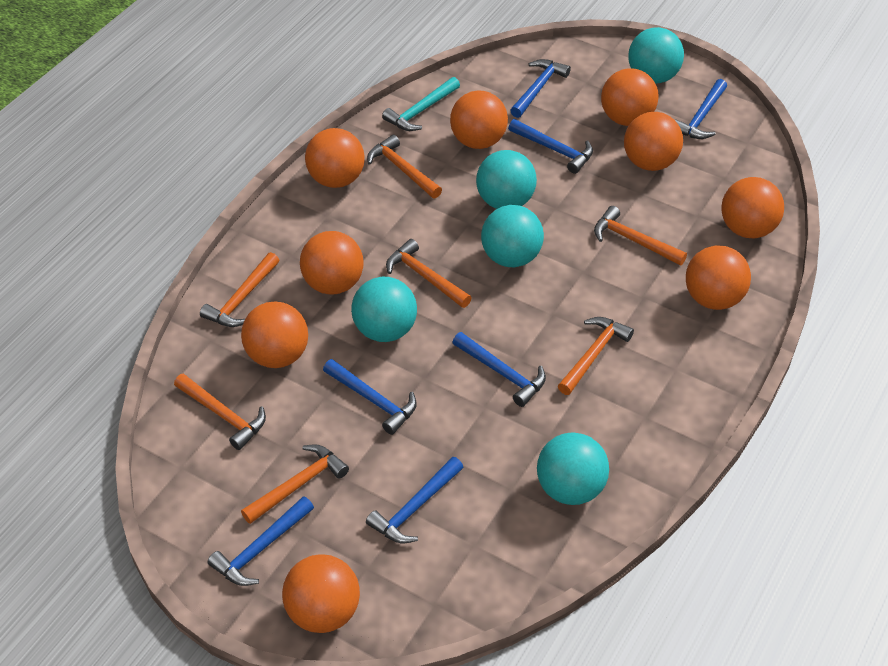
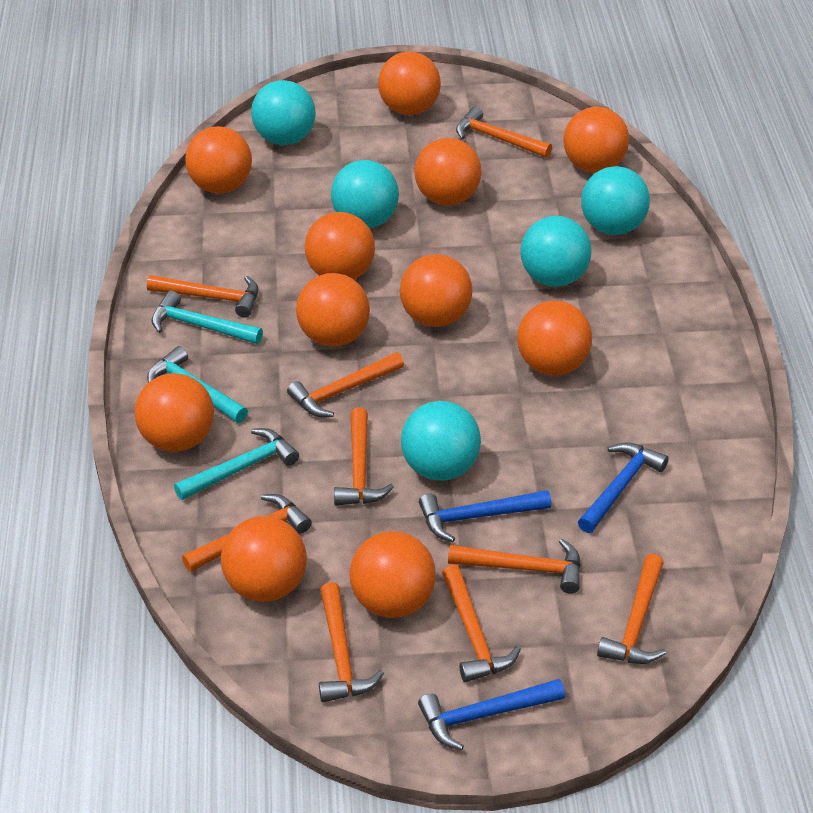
blue hammer: [207,496,314,586] [323,359,417,435] [366,457,463,543] [452,332,546,407] [508,119,593,174] [510,59,571,118] [675,79,727,139] = 7 -> [418,679,565,750] [419,490,551,542] [578,443,669,533] = 3
orange ball: [241,301,308,368] [282,554,360,633] [300,231,364,295] [305,128,365,188] [450,90,508,149] [601,68,659,126] [624,112,683,171] [686,245,751,310] [722,177,784,239] = 9 -> [135,373,214,452] [185,126,252,194] [221,516,307,602] [296,273,370,347] [305,212,375,280] [349,531,436,618] [378,51,441,115] [400,254,472,327] [415,138,481,206] [517,301,592,376] [563,107,629,173] = 11
orange hammer: [174,374,266,450] [200,252,279,327] [241,444,349,524] [367,135,442,198] [386,239,471,308] [558,317,634,395] [594,206,687,266] = 7 -> [147,275,258,317] [182,494,312,572] [287,352,404,417] [319,582,384,702] [334,408,394,506] [442,564,521,682] [448,539,581,593] [456,107,552,158] [597,554,666,664] = 9
turquoise hammer: [382,77,460,131] = 1 -> [147,346,248,423] [151,291,263,344] [174,428,299,500] = 3

